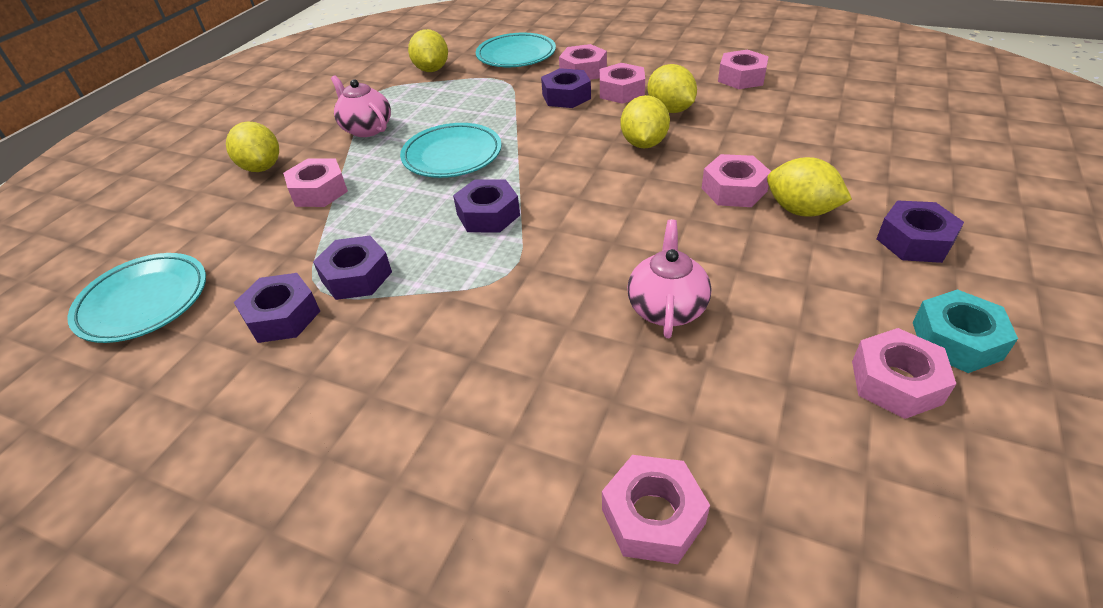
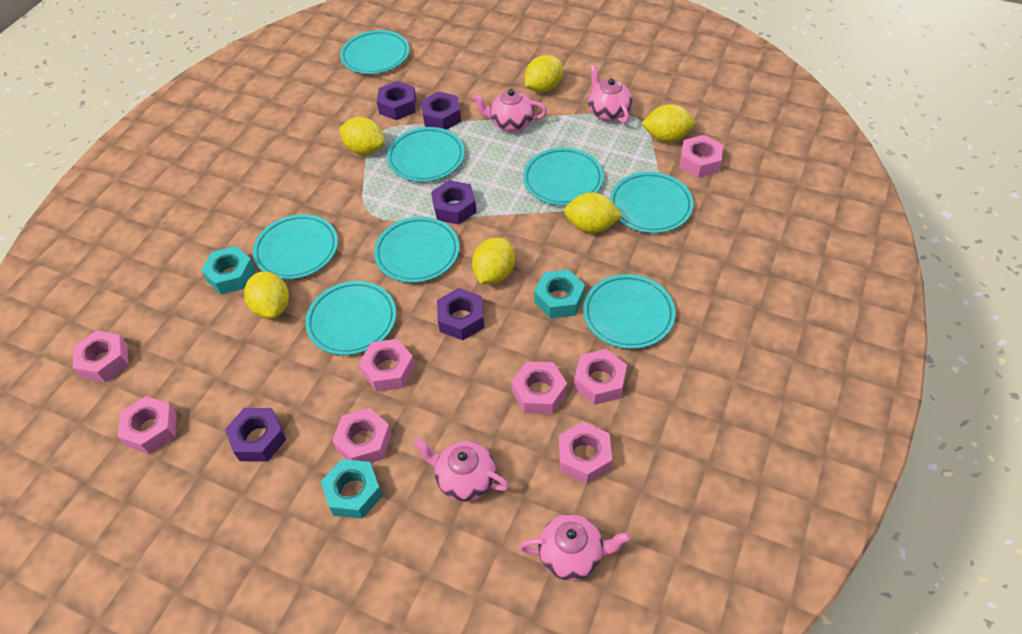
pink nut: [283,159,348,207] [559,44,607,80] [600,63,645,104] [602,455,710,564] [702,154,771,207] [718,50,769,89] [852,328,956,419] = 7 -> [73,331,129,382] [117,396,177,454] [332,408,392,463] [358,339,415,392] [511,362,567,414] [559,422,612,484] [574,349,627,405] [679,135,723,178] = 8
pink teapot: [331,75,391,137] [627,219,711,338] = 2 -> [414,439,510,502] [472,89,547,132] [519,514,631,581] [588,65,632,124] = 4
turquoise nut: [913,289,1018,373] = 1 -> [201,246,256,294] [321,459,383,519] [534,270,585,318] = 3
turquoise plate: [68,253,206,343] [400,123,502,178] [476,33,556,67] = 3 -> [253,214,338,279] [305,281,396,355] [340,30,409,74] [374,217,459,283] [387,127,465,182] [523,147,604,206] [583,274,676,349] [610,172,694,233] = 8
yellow lemon: [226,121,279,172] [408,29,448,72] [621,95,670,148] [647,64,697,113] [767,157,852,217] = 5 -> [244,271,289,319] [339,117,385,155] [472,238,515,284] [525,55,563,92] [564,192,623,233] [641,104,695,142] = 6

